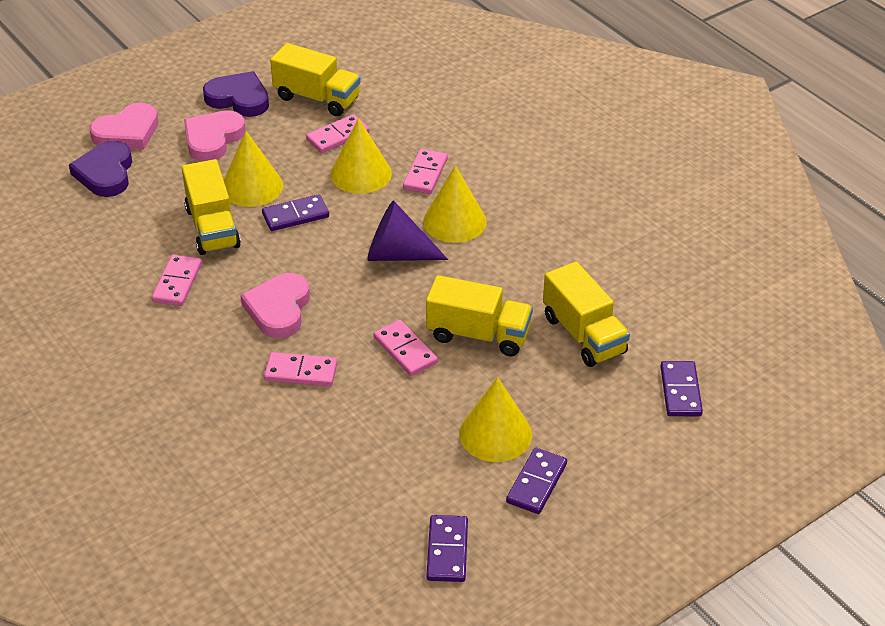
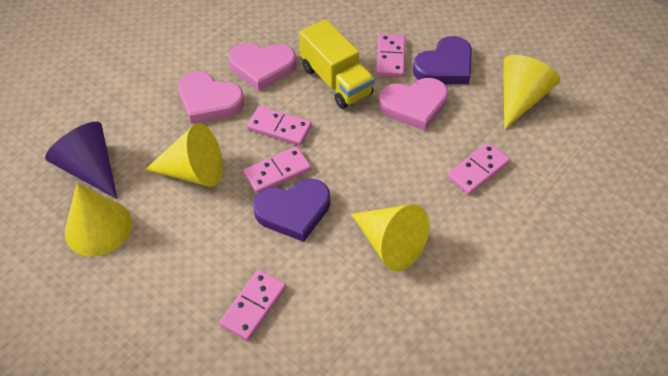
purple domino: [262,194,329,231] [427,515,468,582] [506,448,567,514] [660,361,703,416] = 4 -> none = 0
yellow truck: [182,159,241,255] [270,43,361,116] [426,275,533,356] [543,262,630,367] = 4 -> [299,19,374,109] = 1

